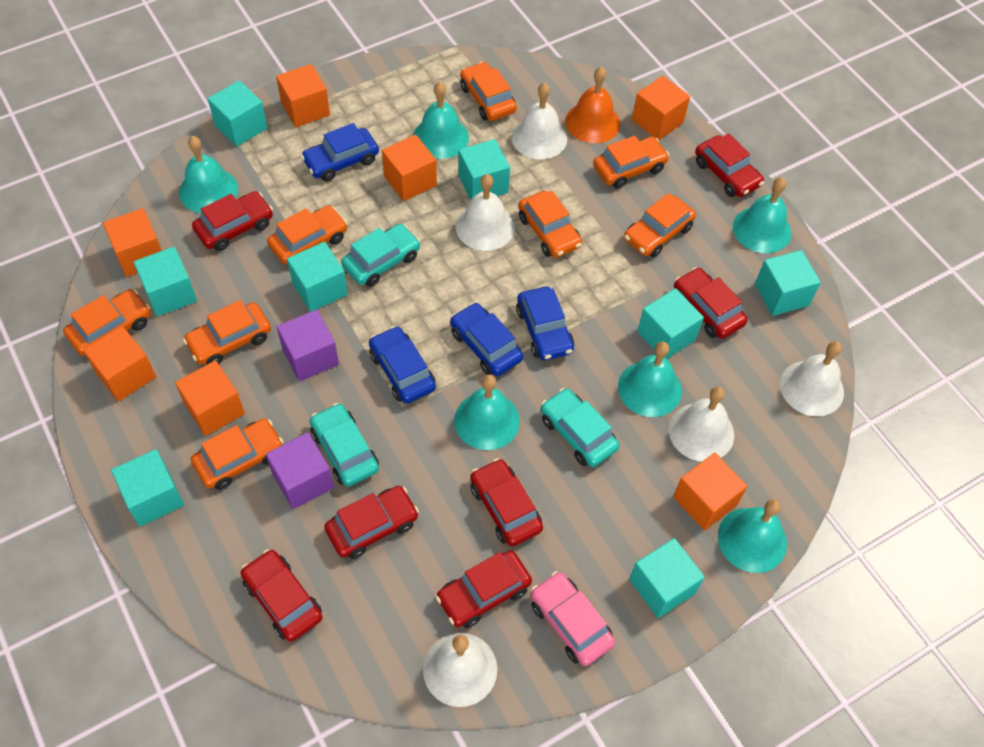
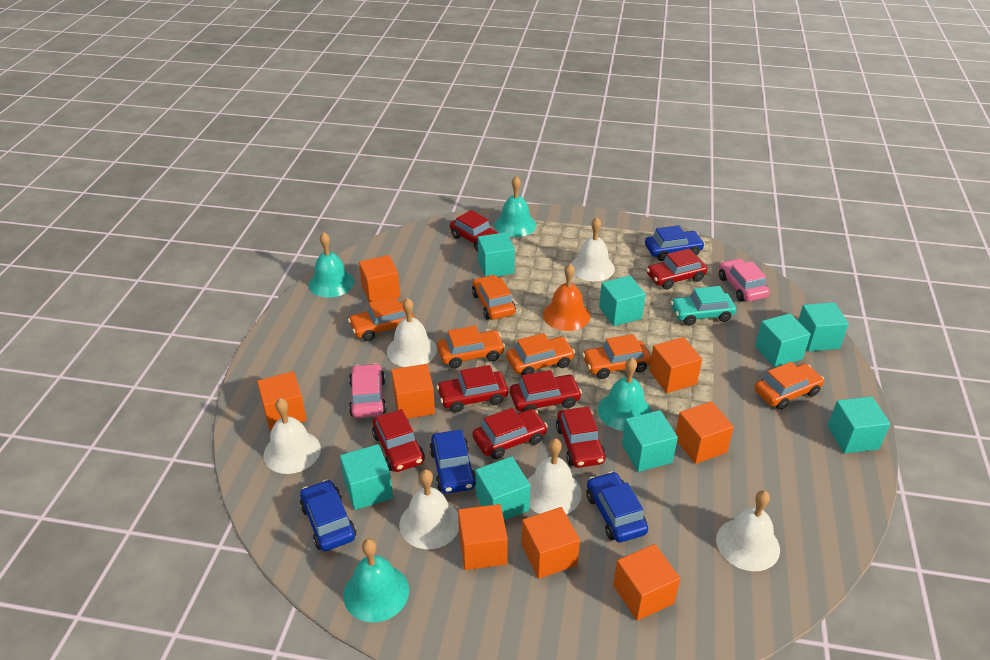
orange car: [63,289,150,356] [183,300,271,365] [191,419,283,490] [267,205,347,264] [460,62,517,121] [518,190,582,258] [593,136,669,189] [624,193,696,258] = 8 -> [348,296,414,341] [437,326,505,369] [472,275,516,320] [506,333,575,375] [582,334,651,379] [754,362,824,410] = 6
orange cube: [83,326,156,401] [103,208,162,277] [175,360,245,436] [276,64,330,127] [382,134,437,201] [632,76,690,140] [673,453,748,531] = 7 -> [257,371,307,431] [359,255,400,302] [391,364,435,419] [458,504,508,570] [521,507,580,579] [613,544,680,621] [649,337,702,393] [675,401,734,464] = 8
pink car: [530,571,615,666] = 1 -> [349,363,386,418] [719,258,770,302] = 2
purple cube: [266,432,334,509] [277,310,339,381] = 2 -> none = 0
turquoise bell: [179,136,238,213] [413,82,469,159] [454,374,520,450] [618,341,682,417] [718,499,787,573] [733,177,791,253] = 6 -> [309,232,355,298] [343,539,409,622] [495,176,536,237] [598,358,652,431] = 4
turquoise car: [310,403,379,487] [341,224,420,287] [541,388,620,467] = 3 -> [671,286,736,326] = 1
white bell: [423,633,497,707] [456,174,515,251] [512,83,567,159] [669,387,734,462] [780,341,844,416] = 5 -> [263,398,321,474] [387,298,437,367] [399,470,459,549] [527,438,582,514] [571,217,615,281] [716,490,780,571] = 6

